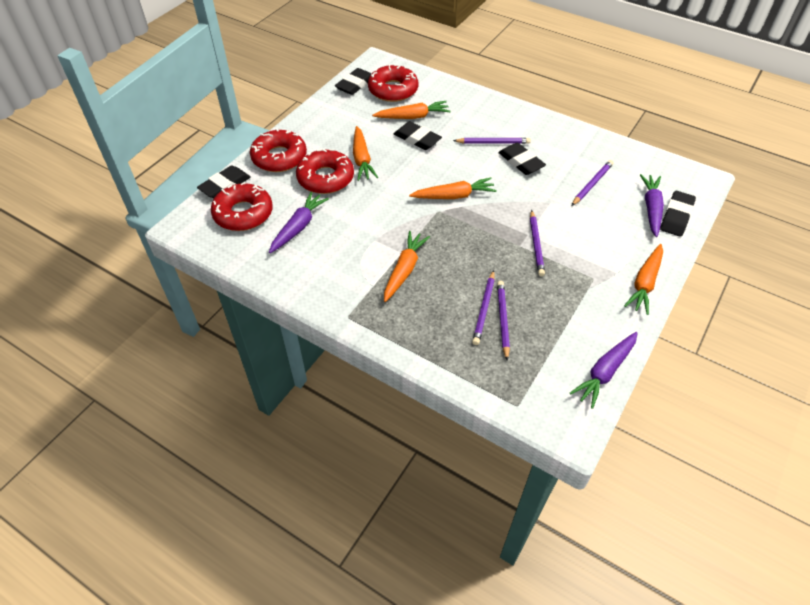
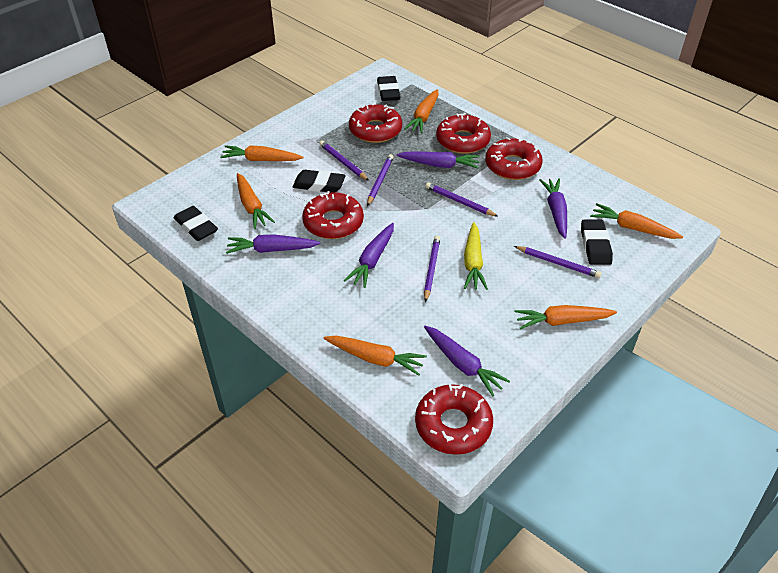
black eraser: [197,166,251,198] [335,68,372,95] [394,121,442,150] [498,143,546,175] [660,191,696,237] = 5 -> [173,206,218,241] [293,170,346,193] [377,76,401,101] [581,220,613,265] = 4
orange carrot: [353,126,378,181] [372,101,451,119] [384,231,430,302] [409,178,497,199] [624,244,663,315] = 5 -> [220,145,303,161] [237,173,275,229] [323,336,427,376] [404,89,439,133] [515,305,617,329] [590,203,683,239] = 6
purple carrot: [269,192,329,253] [570,332,638,409] [640,174,664,237] = 3 -> [226,234,321,254] [344,223,394,288] [397,151,480,169] [424,326,510,396] [540,179,567,239] = 5
red donut: [211,182,273,231] [250,128,307,172] [296,149,354,194] [368,64,418,102] = 4 -> [302,191,364,239] [349,103,402,143] [415,384,493,455] [436,113,491,154] [485,137,543,180] = 5
yellow carrot: none = 0 -> [464,222,488,290] = 1

